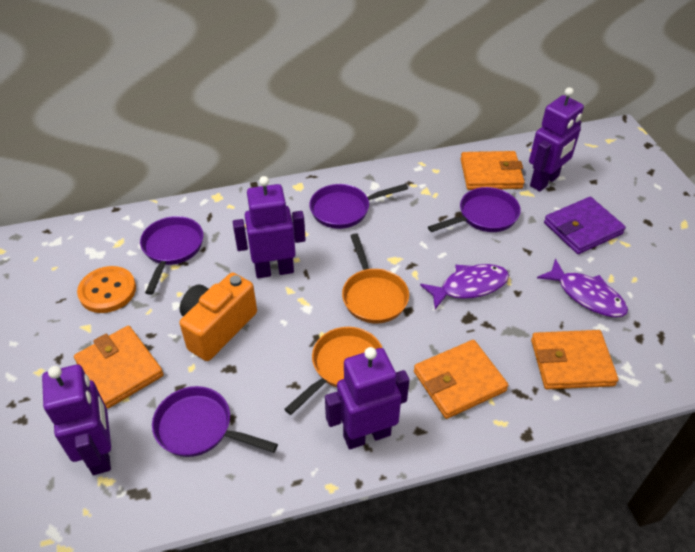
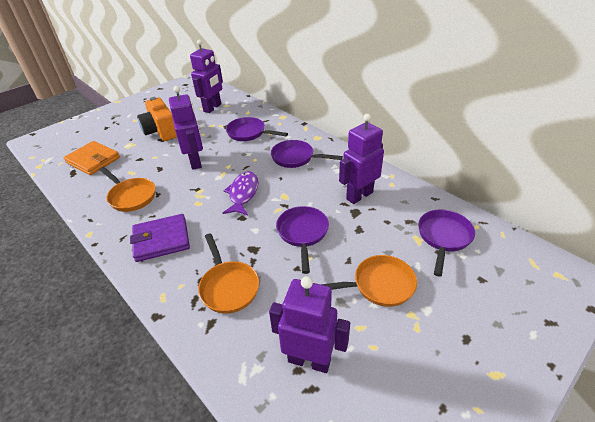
orange button: [77,266,136,313] = 1 -> none = 0
orange pan: [284,327,382,415] [342,233,409,323] = 2 -> [99,167,155,212] [198,233,259,314] [321,255,417,307] = 3
orange wallet: [74,326,164,408] [414,340,508,419] [461,151,525,190] [531,330,619,389] = 4 -> [63,141,120,175] = 1
purple fish: [420,264,509,309] [537,259,628,317] = 2 -> [223,171,258,215] = 1

